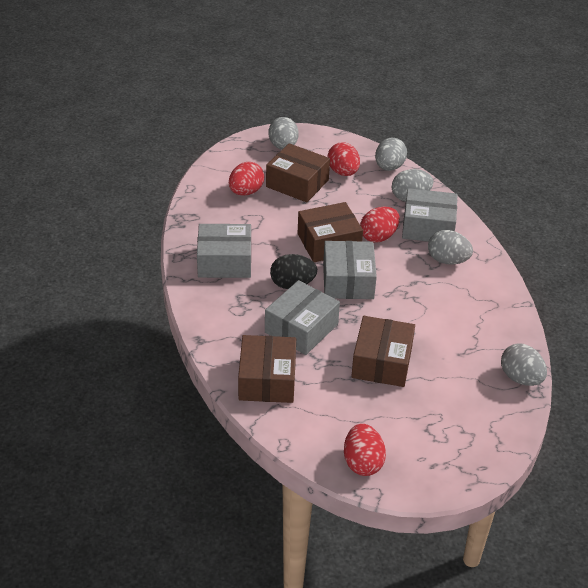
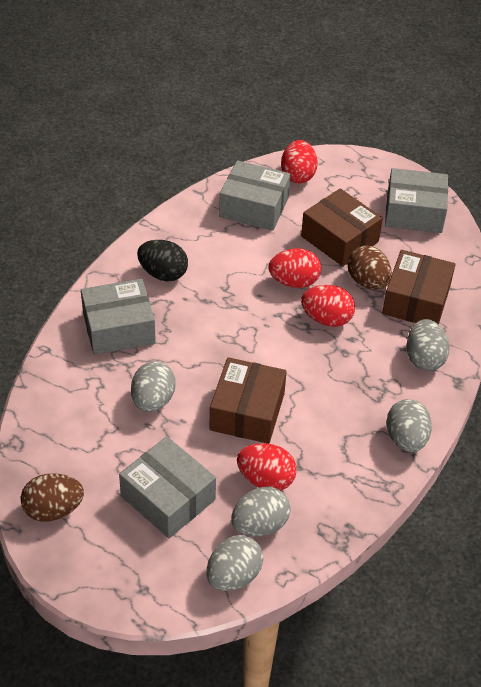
brown box: [238,335,296,403] [266,143,330,202] [298,202,363,262] [351,316,415,387] = 4 -> [210,357,287,444] [301,188,383,266] [382,250,456,325] = 3
brown egg: none = 0 -> [21,473,84,522] [348,246,392,290] = 2

